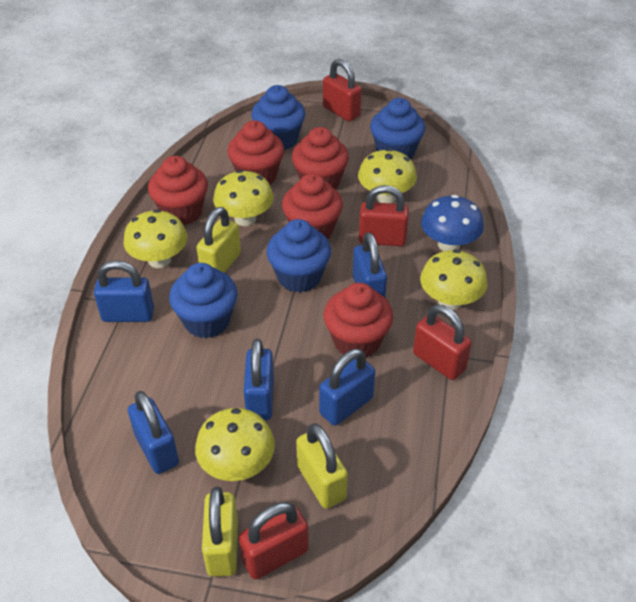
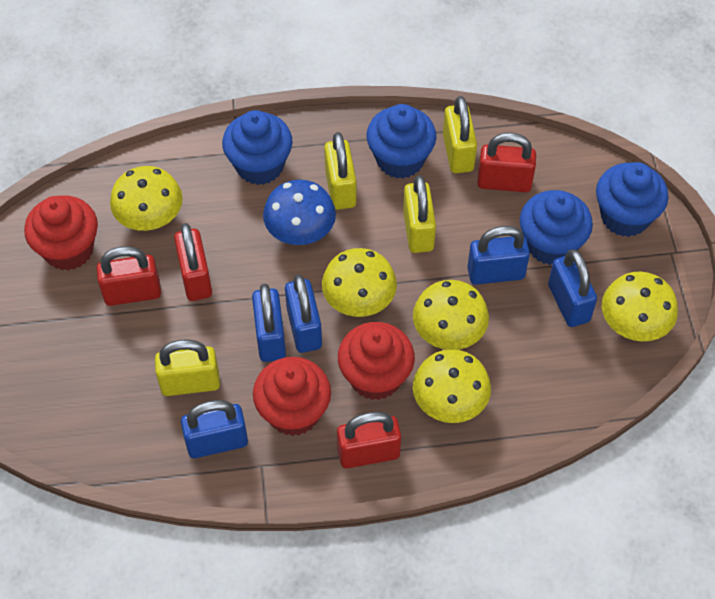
red cupcake: [148,156,208,225] [227,120,284,185] [282,173,343,239] [292,127,349,189] [323,283,393,358] = 5 -> [24,195,98,270] [253,357,331,436] [338,322,415,400] = 3
yellow padlock: [196,207,241,273] [202,487,238,577] [296,423,348,509] = 3 -> [155,340,220,396] [324,132,356,210] [403,175,436,253] [443,96,477,173] = 4

